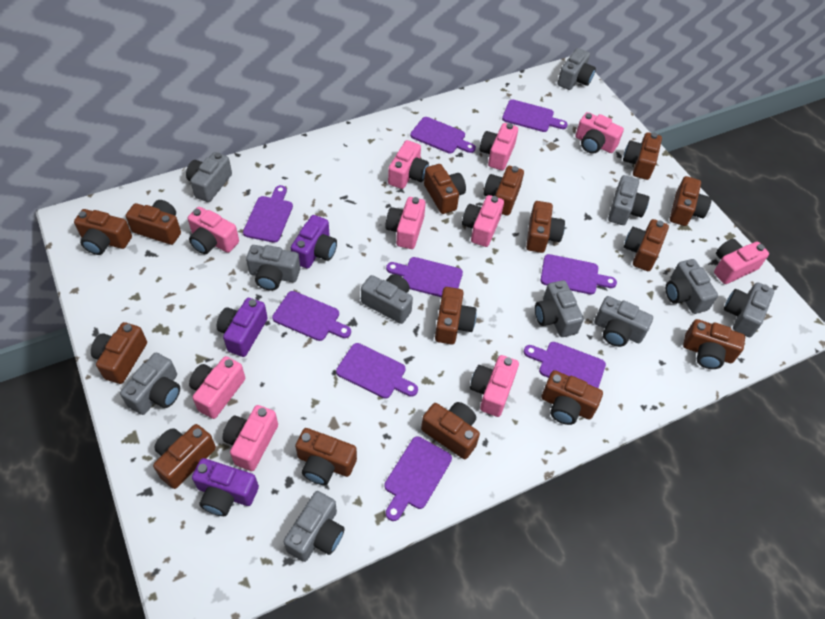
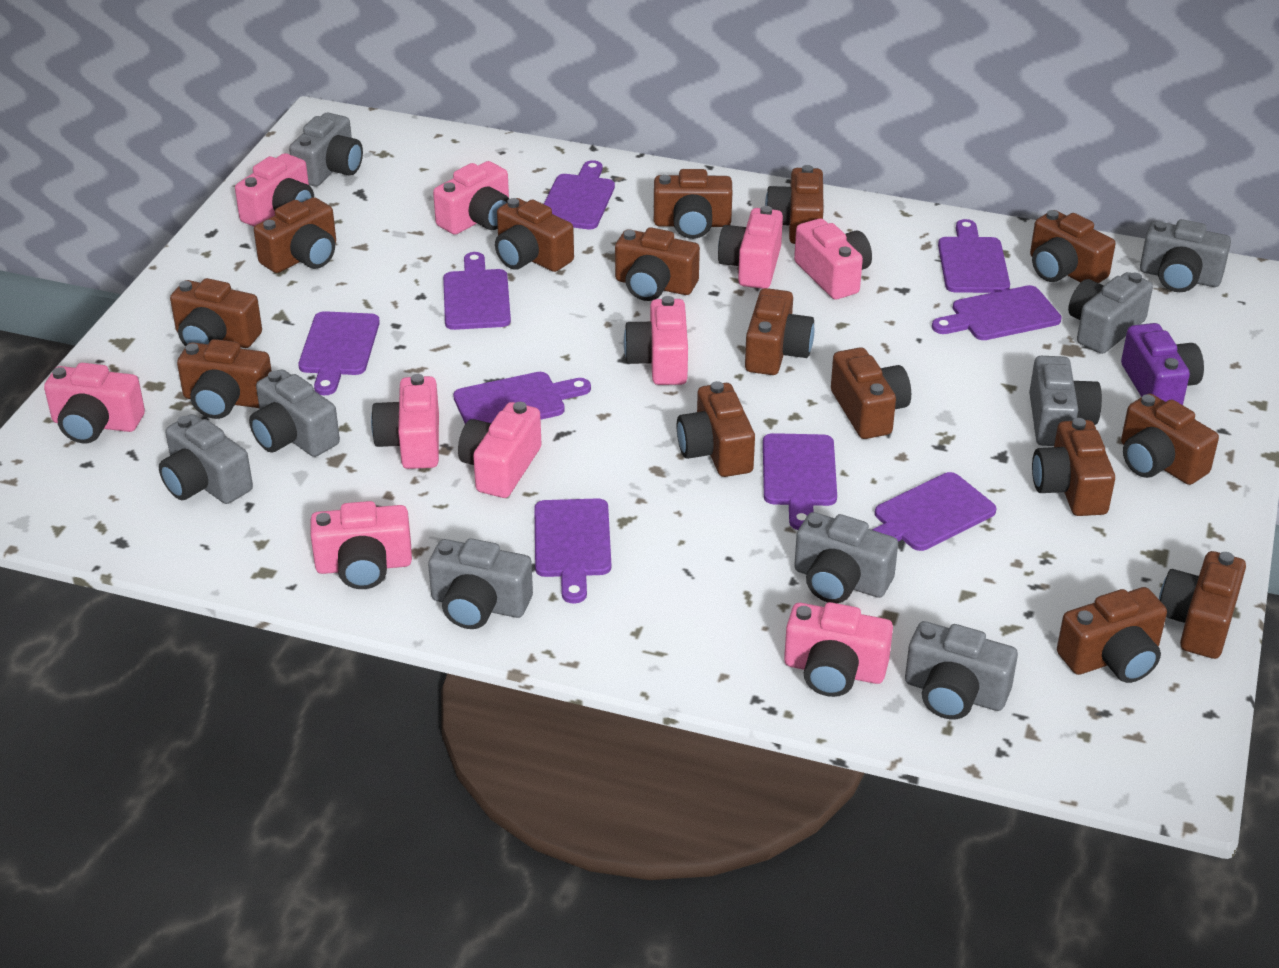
grey camera: [120,353,180,415] [186,152,232,202] [246,245,300,291] [283,491,345,562] [361,274,413,324] [535,280,584,337] [557,48,596,90] [594,296,653,347] [608,175,649,225] [666,259,718,314] [724,282,774,337] = 11 -> [159,414,253,504] [249,369,340,457] [289,113,363,187] [428,538,533,629] [794,512,898,603] [905,621,1018,719] [1029,356,1102,446] [1068,272,1153,354] [1140,219,1231,292] = 9
purple camera: [192,458,259,516] [217,298,268,357] [291,215,337,269] = 3 -> [1121,323,1204,405] = 1

